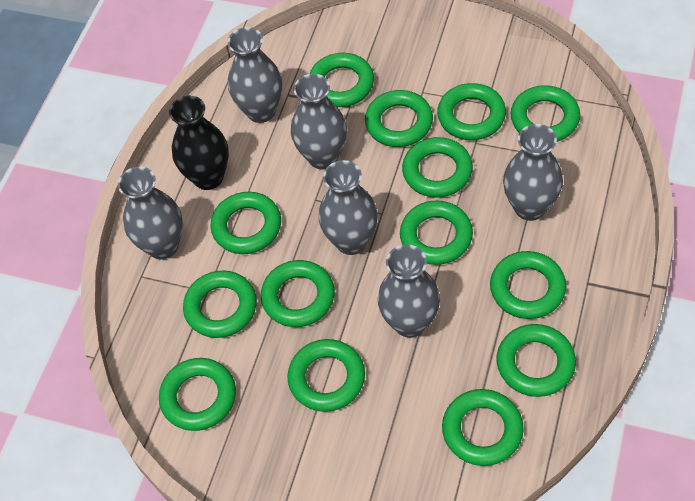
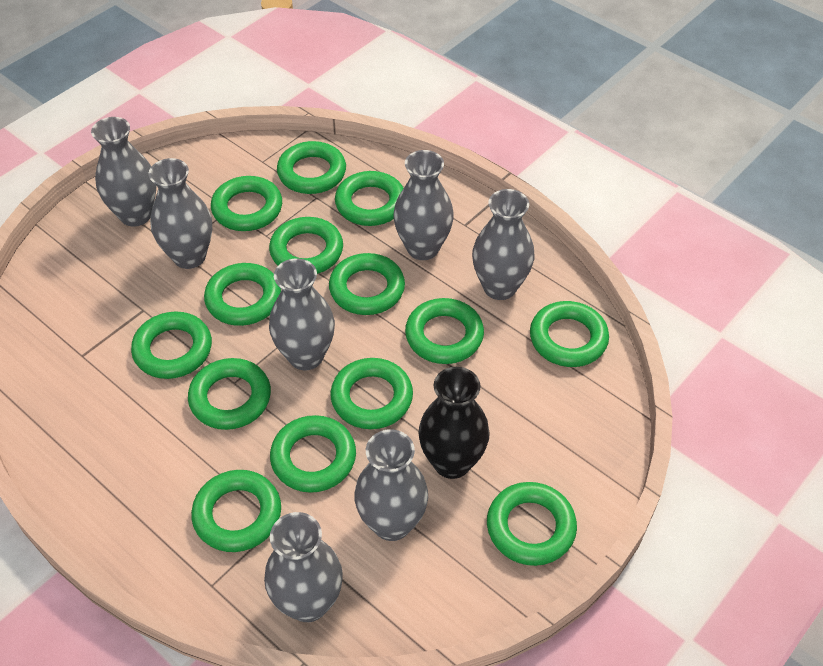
grey vase: [118,167,183,260] [228,27,282,123] [291,74,347,169] [319,160,378,255] [378,244,440,338] [503,124,563,221] = 6 -> [91,117,156,227] [148,158,212,269] [264,512,343,622] [269,258,335,370] [354,429,428,541] [393,150,454,260] [472,189,534,300] = 7

